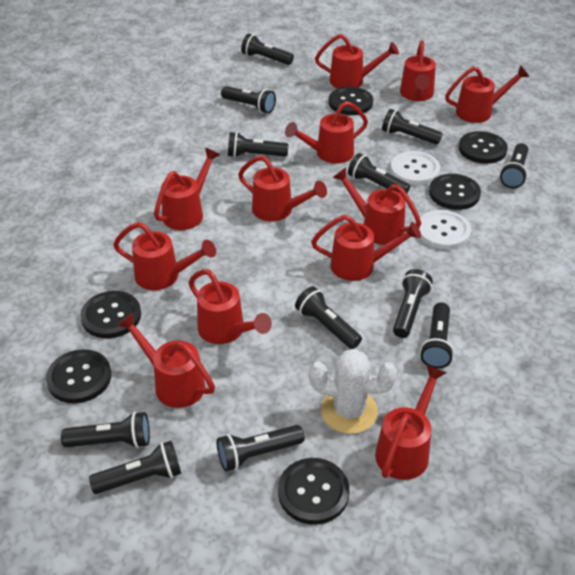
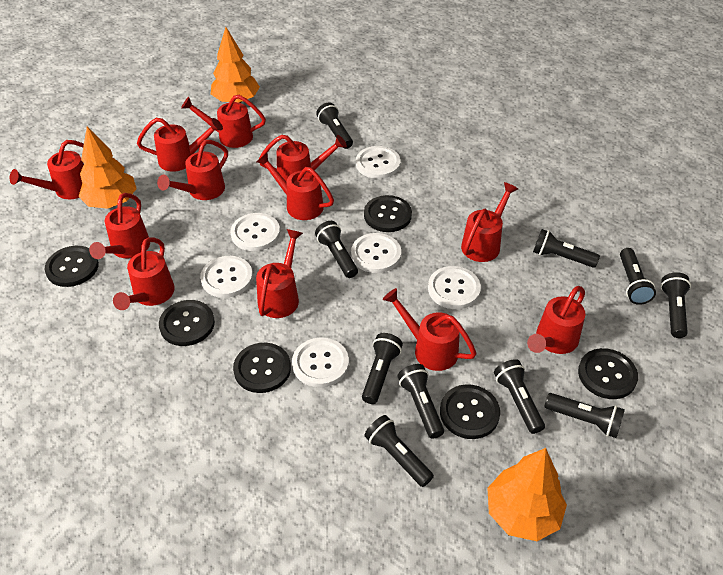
black flashlight: [61,412,150,448] [89,441,181,494] [217,425,304,471] [221,86,276,114] [228,132,289,158] [241,34,294,65] [295,286,362,349] [348,153,410,193] [382,109,443,145] [393,269,433,338] [420,302,454,369] [500,143,528,188] = 12 -> [315,221,358,278] [316,102,353,149] [362,333,403,404] [365,415,434,487] [397,364,444,439] [494,359,545,434] [533,229,600,268] [544,393,625,438] [620,248,656,305] [661,272,691,338] = 10
orange tree: none = 0 -> [78,126,137,209] [211,27,260,103] [487,448,567,541] = 3
white button: [390,151,440,185] [419,210,471,249] = 2 -> [200,256,253,298] [230,213,280,251] [292,338,349,387] [351,233,401,273] [356,146,401,179] [428,266,481,309] = 6
white cactus: [309,349,397,434] = 1 -> none = 0

